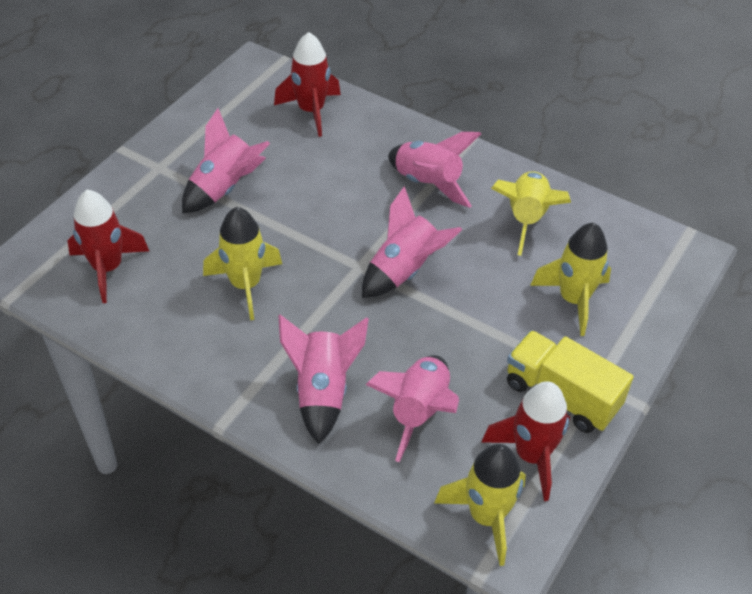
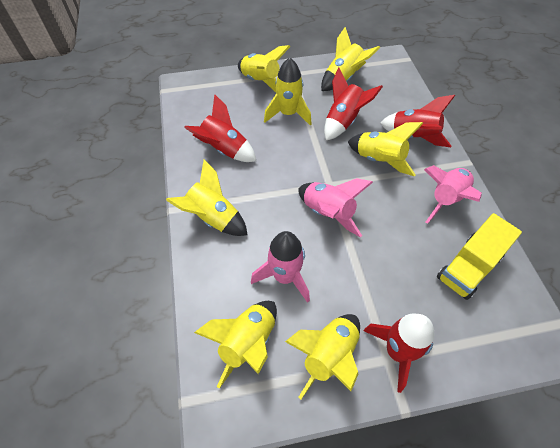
pink rocket: [182,108,270,213] [278,315,369,444] [362,186,462,298] [365,355,459,462] [388,132,481,208] = 5 -> [251,231,310,303] [298,178,373,238] [424,165,482,224] = 3
red rocket: [67,190,149,303] [274,32,341,137] [481,381,570,501] = 3 -> [184,94,256,162] [324,68,383,140] [364,313,435,393] [380,95,455,147] = 4
yellow rocket: [203,207,282,320] [435,444,526,566] [491,171,571,256] [530,223,611,336] = 4 -> [166,159,247,236] [194,301,277,389] [238,45,290,92] [264,58,311,125] [285,314,360,399] [321,27,380,91] [348,122,423,176] = 7

